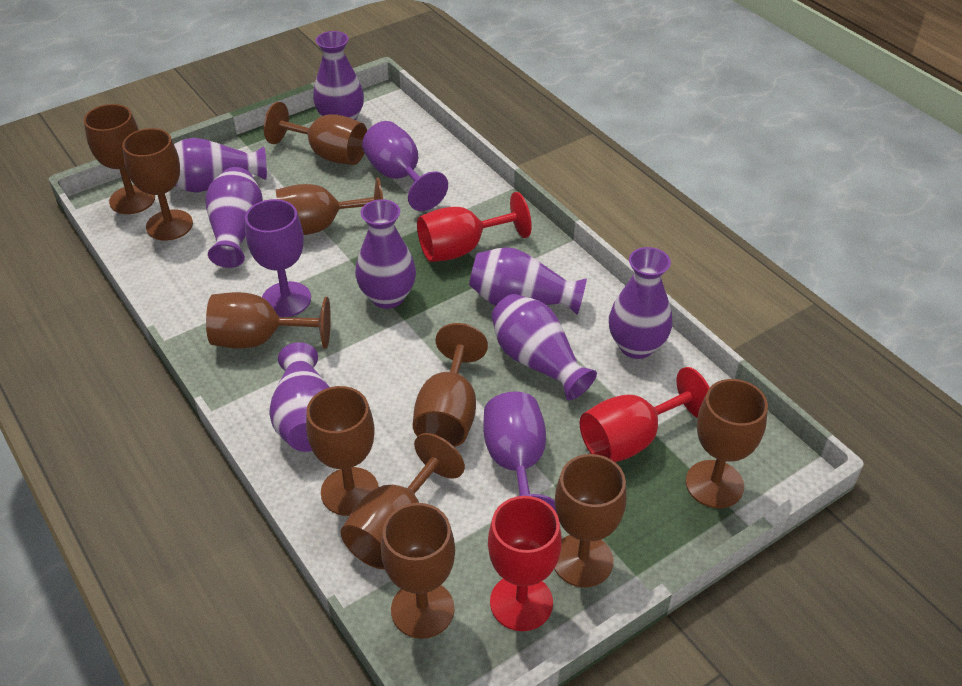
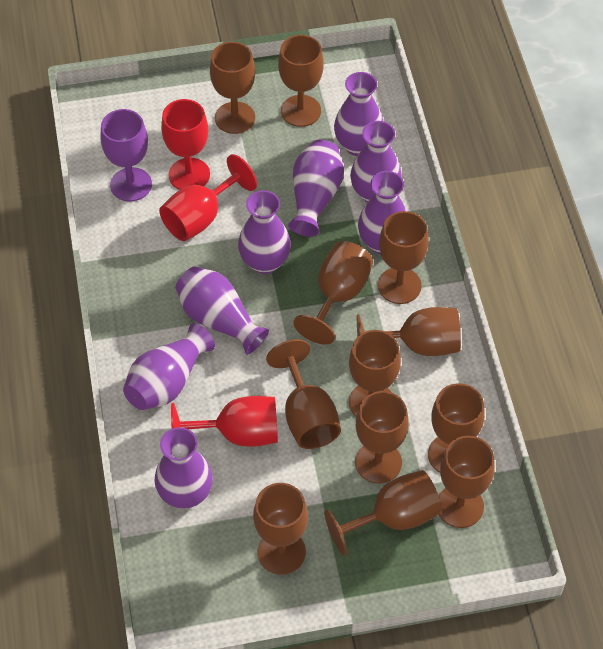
brown goblet: [84,104,155,214] [122,128,193,241] [206,292,331,349] [264,102,367,165] [276,177,383,235] [306,386,379,516] [341,433,465,569] [381,503,455,639] [413,323,488,447] [554,454,627,587] [686,379,768,508] = 11 -> [210,42,255,134] [253,483,308,575] [266,339,341,449] [278,35,324,127] [293,241,373,345] [324,470,442,556] [349,330,401,416] [355,391,409,484] [357,307,461,356] [378,211,429,304] [428,383,485,473] [439,436,495,528] = 12
purple goblet: [245,199,311,317] [362,121,448,211] [484,392,556,511] = 3 -> [100,109,152,202] = 1

